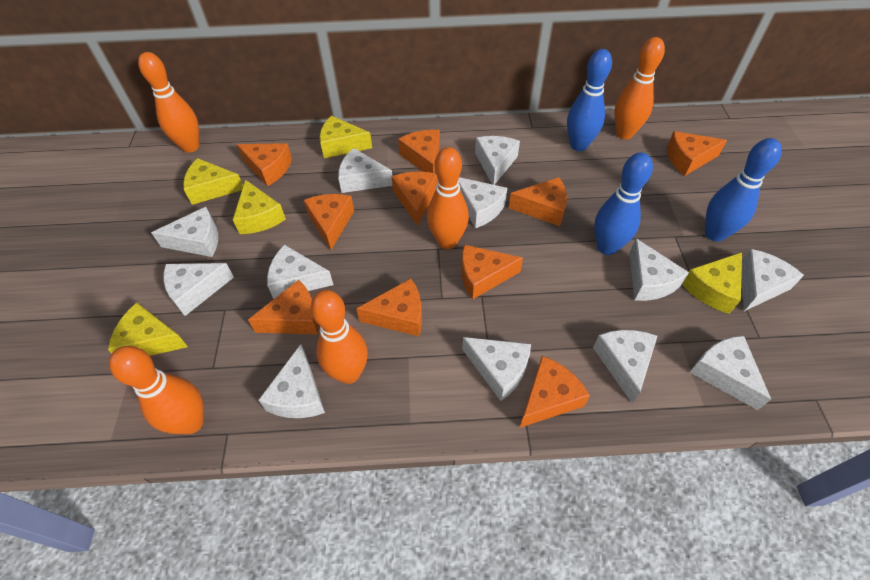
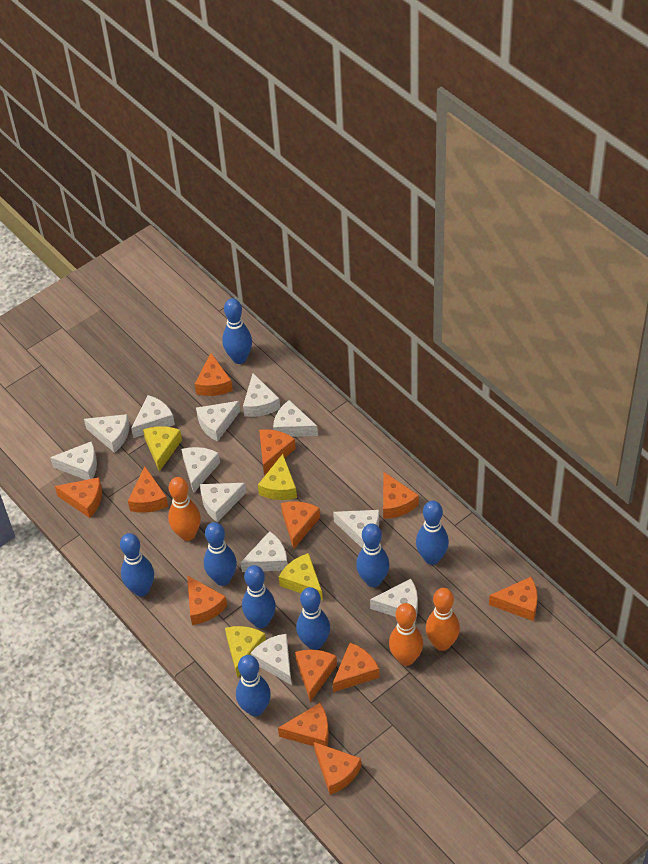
blue bowling pin: [567,49,612,151] [594,152,653,255] [705,138,782,242] = 3 -> [120,533,154,596] [204,522,237,586] [222,298,252,364] [236,655,271,717] [242,565,276,628] [296,587,330,650] [356,523,389,587] [416,501,449,565] = 8
orange bowling pin: [109,346,204,434] [138,52,199,153] [310,290,368,384] [427,147,469,249] [614,37,665,139] = 5 -> [168,477,201,541] [389,603,423,666] [426,588,460,651] = 3
orange cheese: [237,143,292,186] [248,280,319,334] [304,194,354,250] [356,278,422,336] [391,171,438,226] [398,130,440,173] [462,245,523,299] [509,177,567,226] [520,356,590,428] [667,131,727,176] = 10 -> [55,477,102,518] [128,467,168,513] [187,575,227,625] [195,353,233,396] [259,429,296,475] [278,703,329,746] [281,501,320,549] [295,650,337,702] [314,742,361,795] [333,643,379,692] [383,472,419,519] [489,577,538,621] = 12
yellow cheese: [108,303,188,356] [183,158,243,205] [233,180,286,234] [320,116,372,158] [682,252,742,314] = 5 -> [143,426,182,472] [225,626,266,678] [258,454,297,500] [279,553,323,601] = 4

